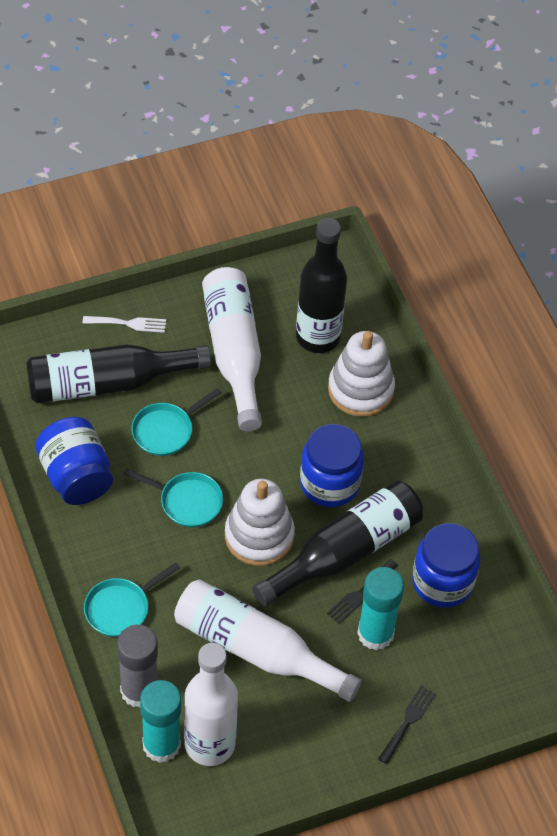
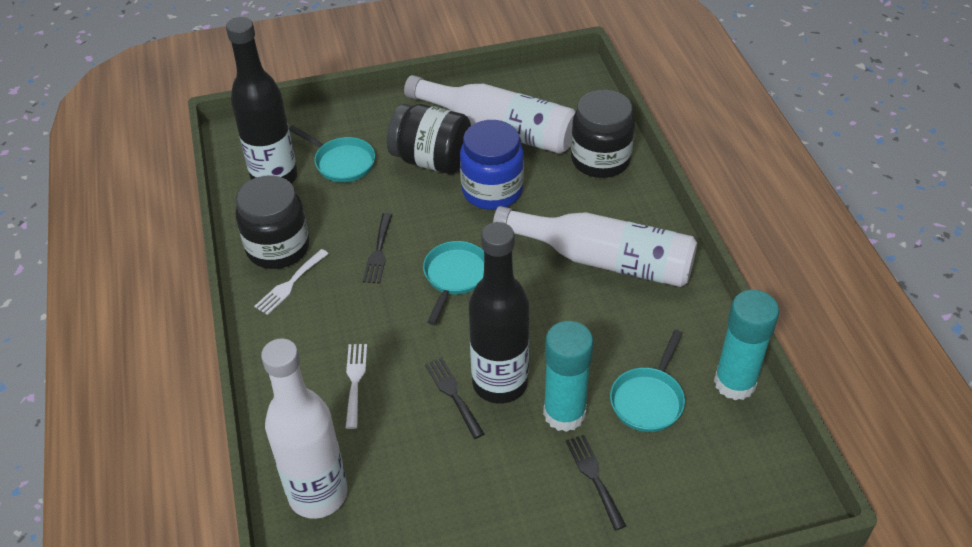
black bottle: [26,344,211,403] [252,481,423,607] [296,218,347,353] = 3 -> [226,17,298,184] [469,222,529,404] = 2
black fork: [327,559,398,624] [378,685,436,764] = 2 -> [363,213,392,284] [425,357,484,439] [566,435,626,530] = 3
black jar: none = 0 -> [236,175,309,269] [387,104,471,174] [571,90,635,178] = 3
blue jar: [35,417,113,505] [300,424,364,507] [412,523,480,608] = 3 -> [460,120,524,210] = 1
grey glue stick: [117,625,158,707] = 1 -> none = 0
white fork: [83,316,166,333] = 1 -> [254,249,329,315] [346,344,367,429] = 2
white stacking toy: [225,479,295,566] [328,331,395,417] = 2 -> none = 0

